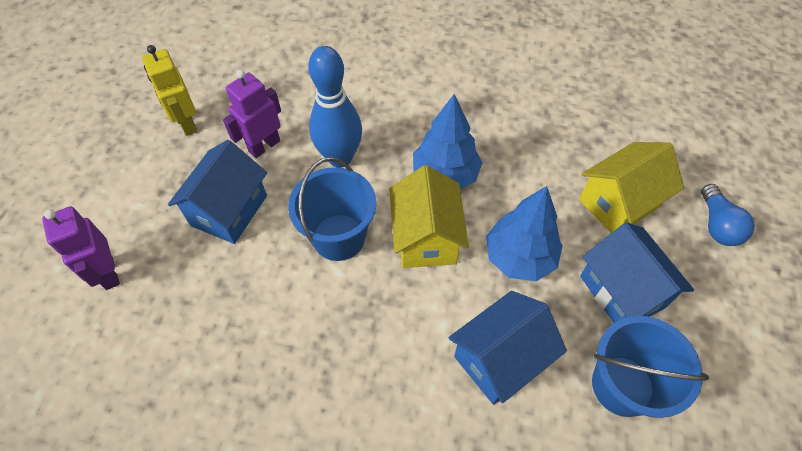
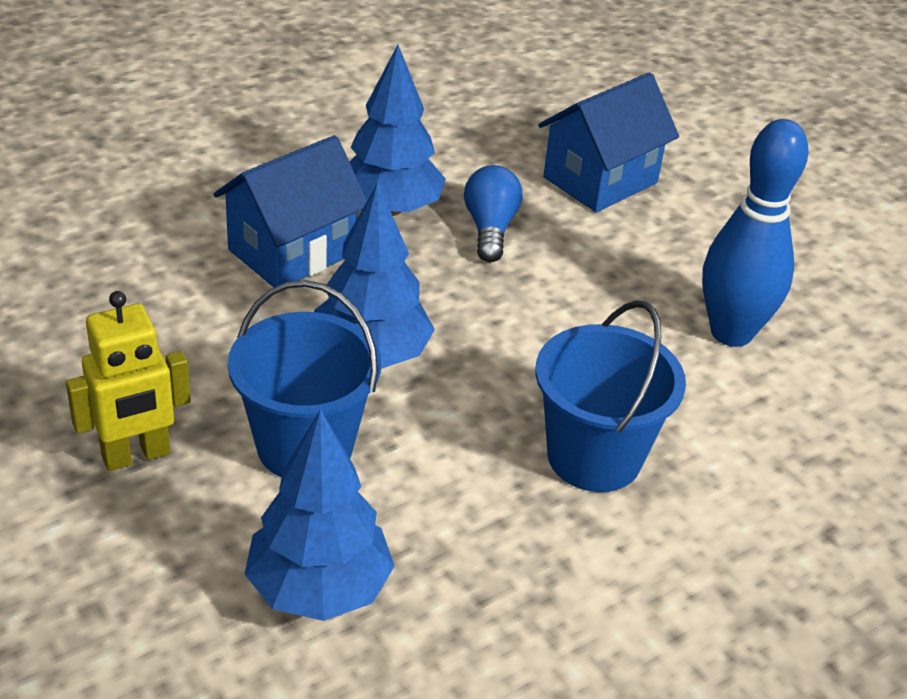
blue house: [168,140,267,244] [449,291,567,405] [580,223,694,323] = 3 -> [213,135,367,288] [538,72,679,212] = 2
blue tree: [413,94,483,189] [486,186,563,281] = 2 -> [245,409,395,621] [314,182,435,369] [349,45,446,216] = 3
purple robot: [42,206,120,290] [223,70,281,158] = 2 -> none = 0
yellow house: [389,165,469,268] [579,142,684,233] = 2 -> none = 0

